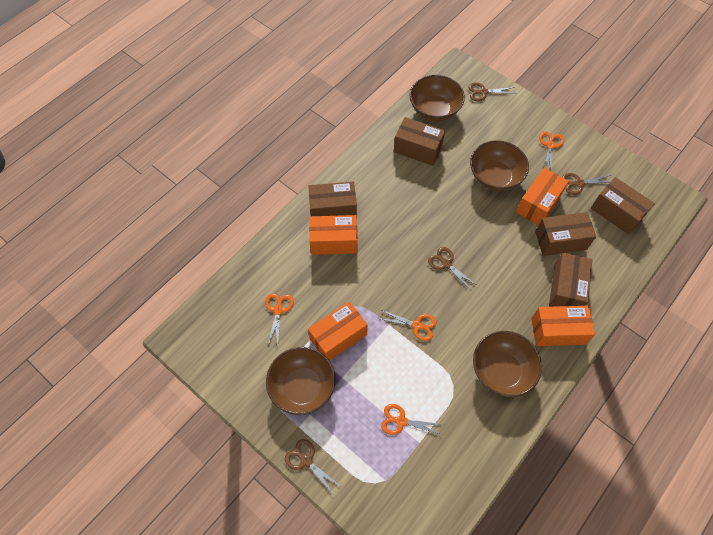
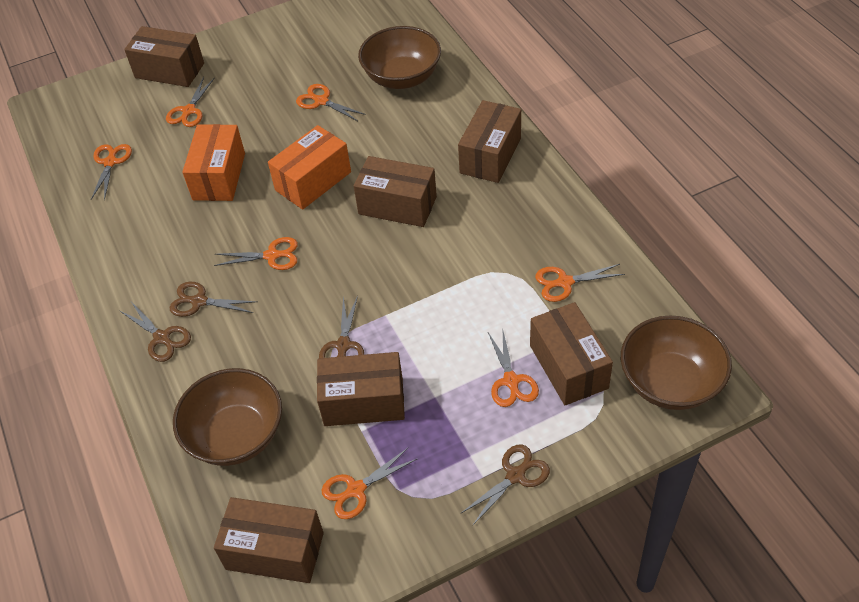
brown bowl: [266,347,335,415] [410,75,465,121] [470,140,529,191] [473,331,542,397] = 4 -> [173,368,282,466] [358,26,441,89] [621,316,732,410] = 3
brown box: [308,182,357,216] [394,117,445,166] [535,212,596,256] [549,253,593,307] [591,177,655,235] = 5 -> [124,26,204,87] [214,497,324,583] [317,352,405,426] [354,156,437,227] [458,100,521,183] [530,302,613,405] = 6
orange box: [308,301,368,361] [309,215,358,255] [516,168,569,225] [531,306,595,346] = 4 -> [182,124,245,201] [268,125,351,210] = 2
orange scissors: [265,293,294,345] [381,310,437,341] [381,404,444,435] [539,131,564,171] = 4 -> [91,144,132,200] [166,77,215,127] [214,237,298,270] [296,84,366,121] [321,447,418,519] [488,327,539,407] [535,264,625,302] = 7

